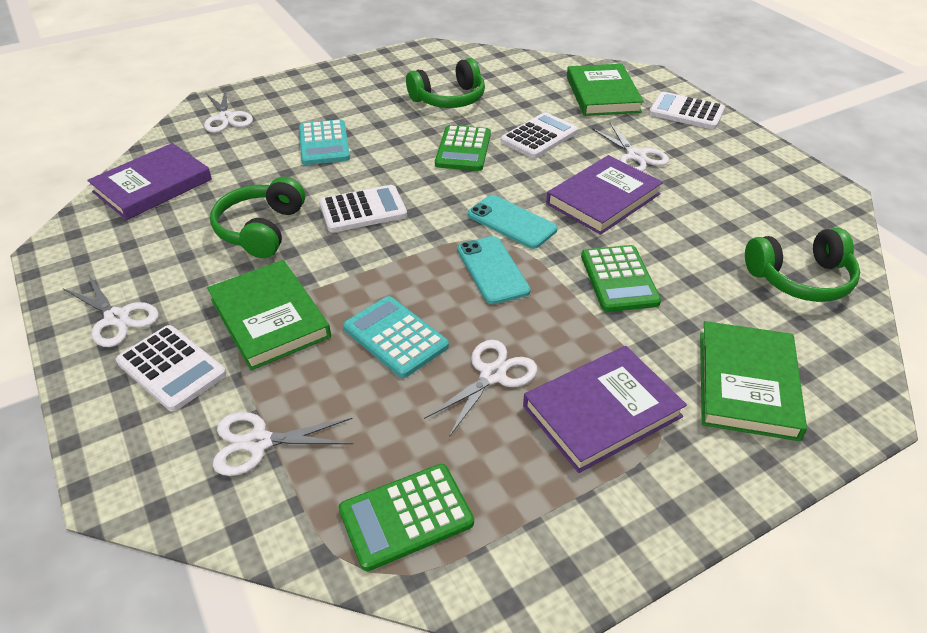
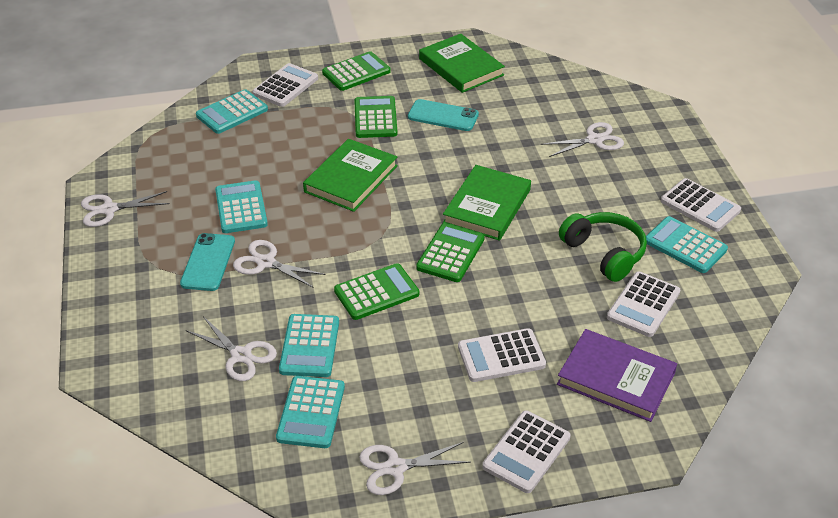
green calculator: [339,464,474,571] [435,125,491,171] [581,245,661,312] = 3 -> [322,51,391,91] [334,263,419,320] [354,96,397,138] [416,223,485,282] = 4
green headphones: [210,177,305,258] [406,58,485,108] [745,228,860,302] = 3 -> [559,212,647,282] = 1
purple book: [87,143,212,220] [523,346,687,473] [546,155,663,235] = 3 -> [557,329,677,422] = 1
turquoise calculator: [299,119,350,165] [343,296,449,378] = 2 -> [196,89,268,134] [215,180,268,233] [276,376,345,448] [279,314,339,377] [646,216,728,273] = 5
white calculator: [116,325,227,412] [319,185,407,232] [501,112,578,158] [649,92,725,129] = 4 -> [252,63,318,107] [458,328,546,382] [482,410,571,493] [607,272,680,337] [661,178,741,232] = 5

